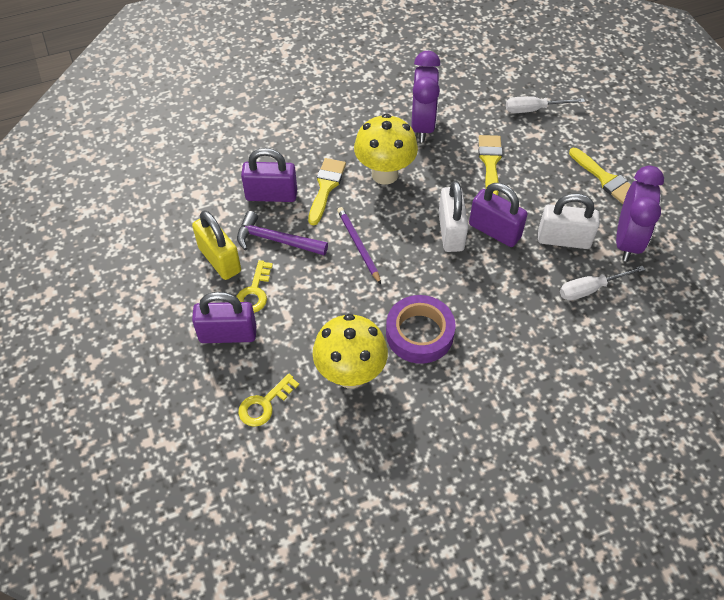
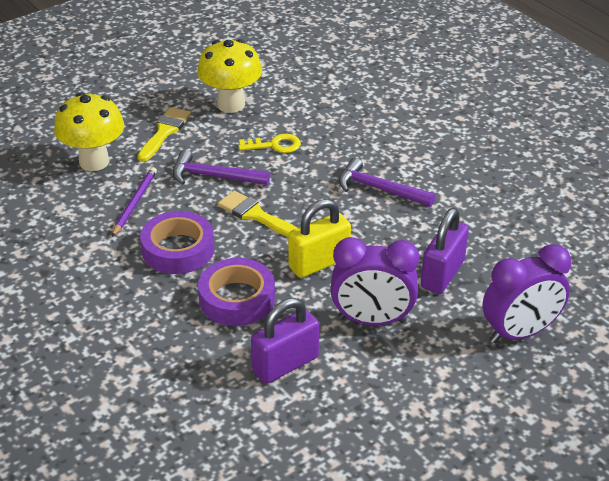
purple hammer: [237,211,328,255] = 1 -> [173,150,270,185] [339,158,435,207] = 2
purple padlock: [192,292,256,343] [241,148,297,202] [469,183,528,247] = 3 -> [251,298,319,383] [421,208,469,294] = 2
purple tape: [386,295,455,364] = 1 -> [140,211,214,274] [198,258,275,326] = 2
white padlock: [438,181,468,252] [538,193,600,249] = 2 -> none = 0
white screwdriver: [506,96,585,113] [560,266,645,301] = 2 -> none = 0
yellow brush: [308,158,346,225] [478,135,503,195] [569,148,631,204] = 3 -> [138,107,191,162] [218,191,297,237] = 2
yellow key: [236,260,273,313] [238,373,299,427] = 2 -> [239,134,301,153] = 1

